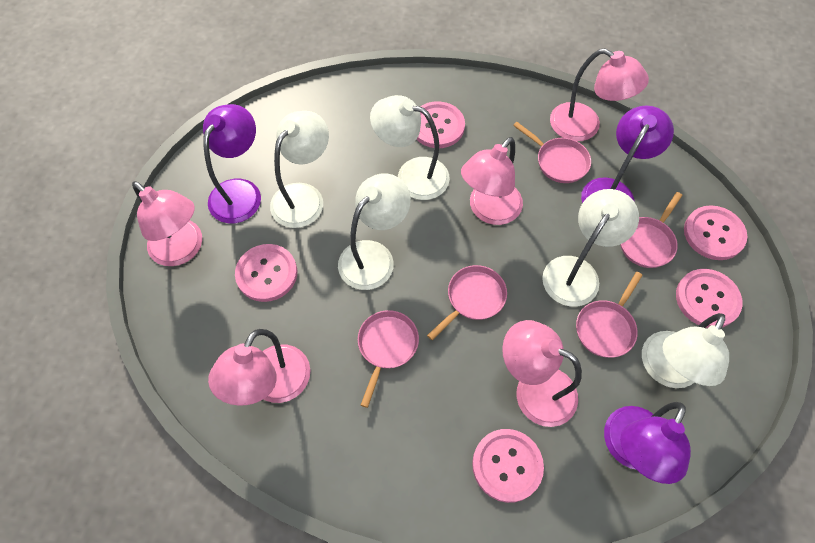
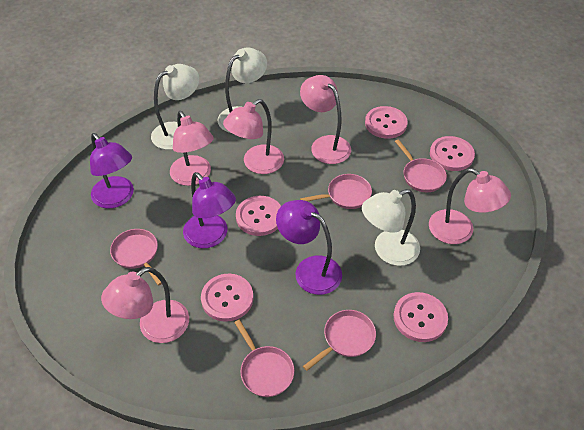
white lamp: [270,111,329,228] [338,173,411,290] [370,95,450,200] [542,189,639,307] [642,313,729,388] = 5 -> [151,64,199,150] [217,48,267,133] [362,189,420,266] = 3

